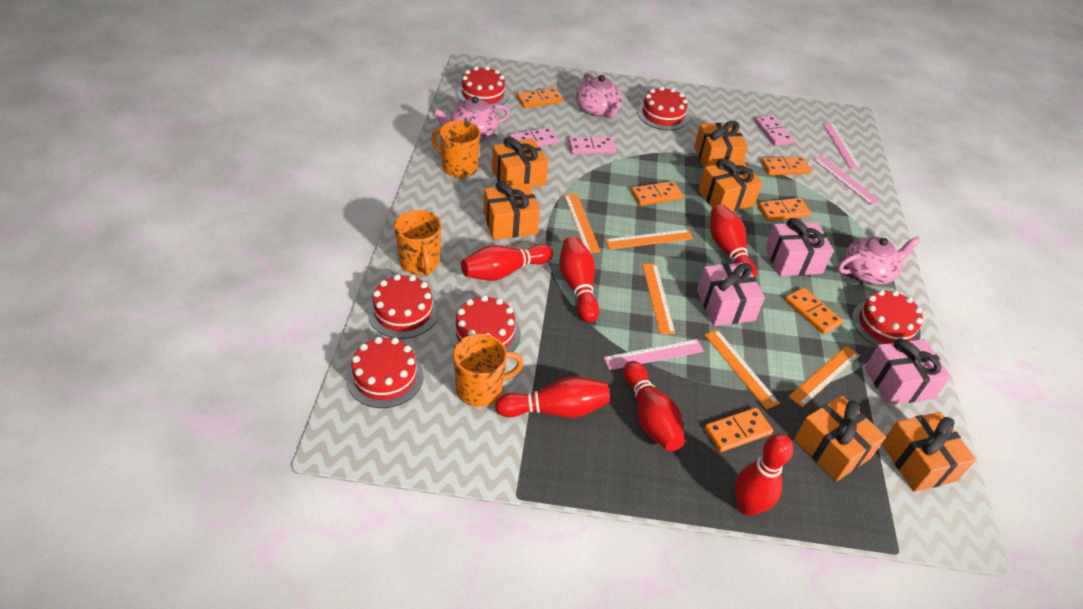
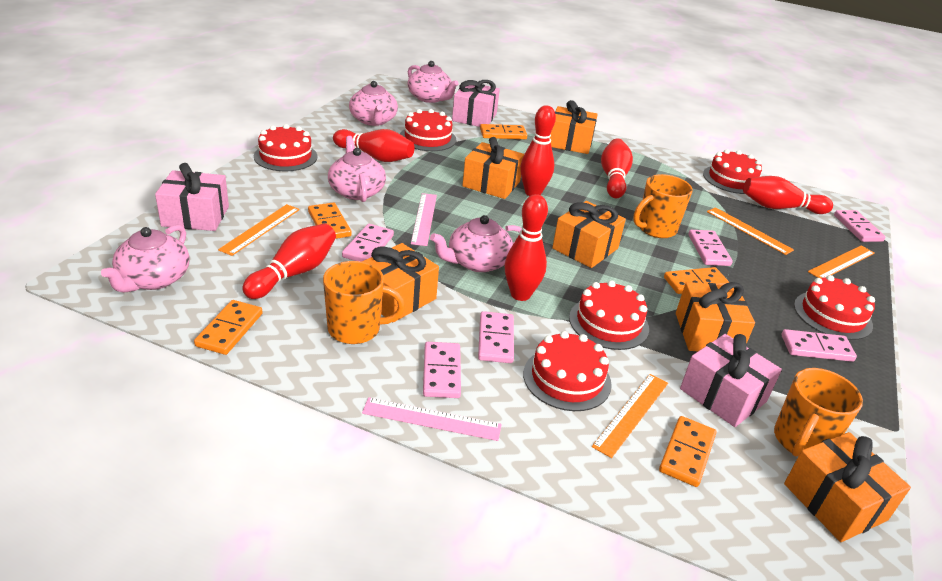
orange domino: [517,88,563,108] [631,181,683,206] [704,408,773,452] [758,198,811,221] [761,156,811,175] [785,287,843,334] = 6 -> [194,300,263,355] [308,203,352,239] [480,124,527,139] [659,416,716,487] [664,267,729,294] = 5
orange ruler: [564,194,601,253] [605,229,694,250] [642,264,676,334] [705,330,780,410] [788,346,860,407] = 5 -> [218,204,300,256] [592,374,668,458] [707,207,794,255] [808,246,874,278] = 4
pink domino: [509,127,558,147] [568,137,616,154] [755,116,794,146] = 3 -> [342,224,394,262] [423,342,461,398] [478,311,514,363] [688,230,733,266] [781,329,857,362] [834,210,886,242] = 6
pink ruler: [604,339,704,370] [813,156,880,205] [822,123,861,169] = 3 -> [362,397,502,441] [411,193,437,246] = 2
pink teapot: [433,96,510,139] [576,73,622,118] [838,236,921,285] = 3 -> [101,225,190,293] [328,136,386,202] [349,81,398,126] [408,61,459,103] [430,215,522,272] = 5

